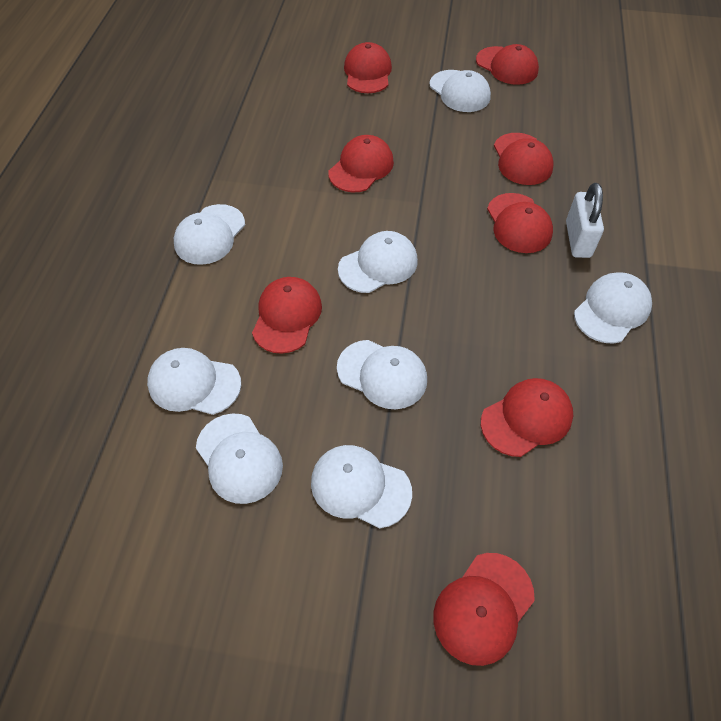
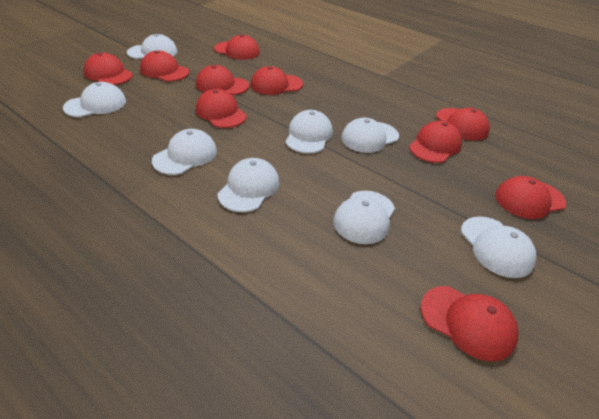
red cap: [252,277,322,354] [329,135,394,192] [344,42,392,93] [433,553,535,666] [476,44,539,85] [481,378,573,457] [487,193,553,253] [494,133,554,185] = 8 -> [84,53,133,85] [140,50,189,81] [196,65,249,95] [196,89,247,128] [214,35,260,60] [251,66,303,95] [409,121,462,163] [421,286,518,361] [436,108,490,141] [495,176,566,219] = 10
white padlock: [566,183,604,258] = 1 -> none = 0

